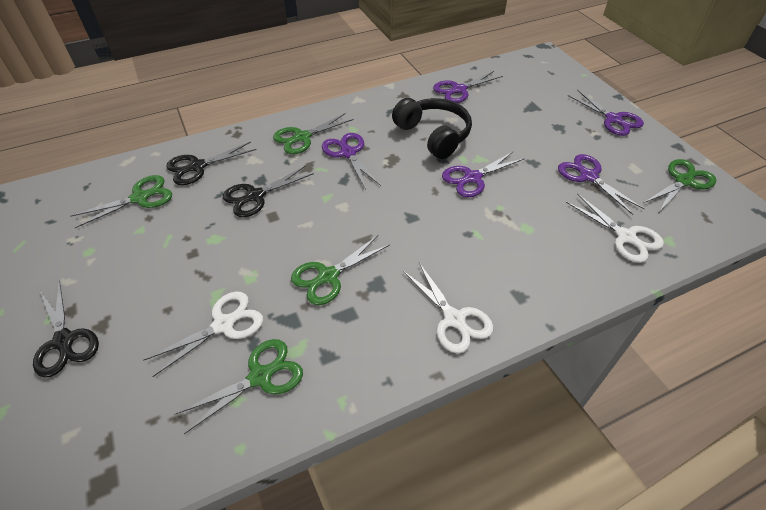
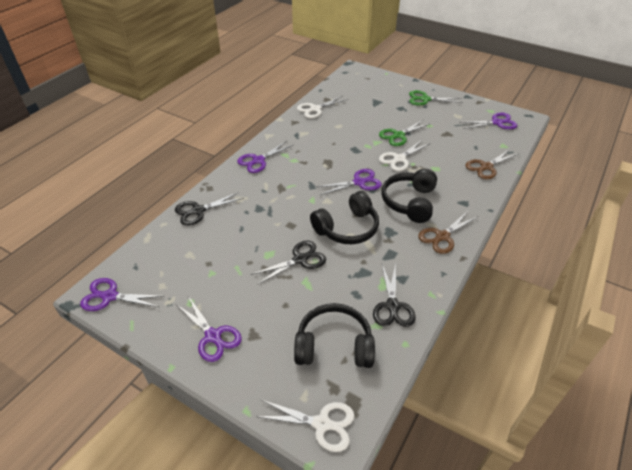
black headphones: [392,98,472,159] = 1 -> [294,303,375,368] [310,191,379,244] [381,169,437,223] = 3
brown scissors: none = 0 -> [418,211,477,254] [466,149,518,180] = 2
green scissors: [71,175,172,228] [175,339,303,434] [273,113,354,154] [291,235,390,305] [644,159,716,212] = 5 -> [379,120,431,146] [409,90,463,106] = 2

